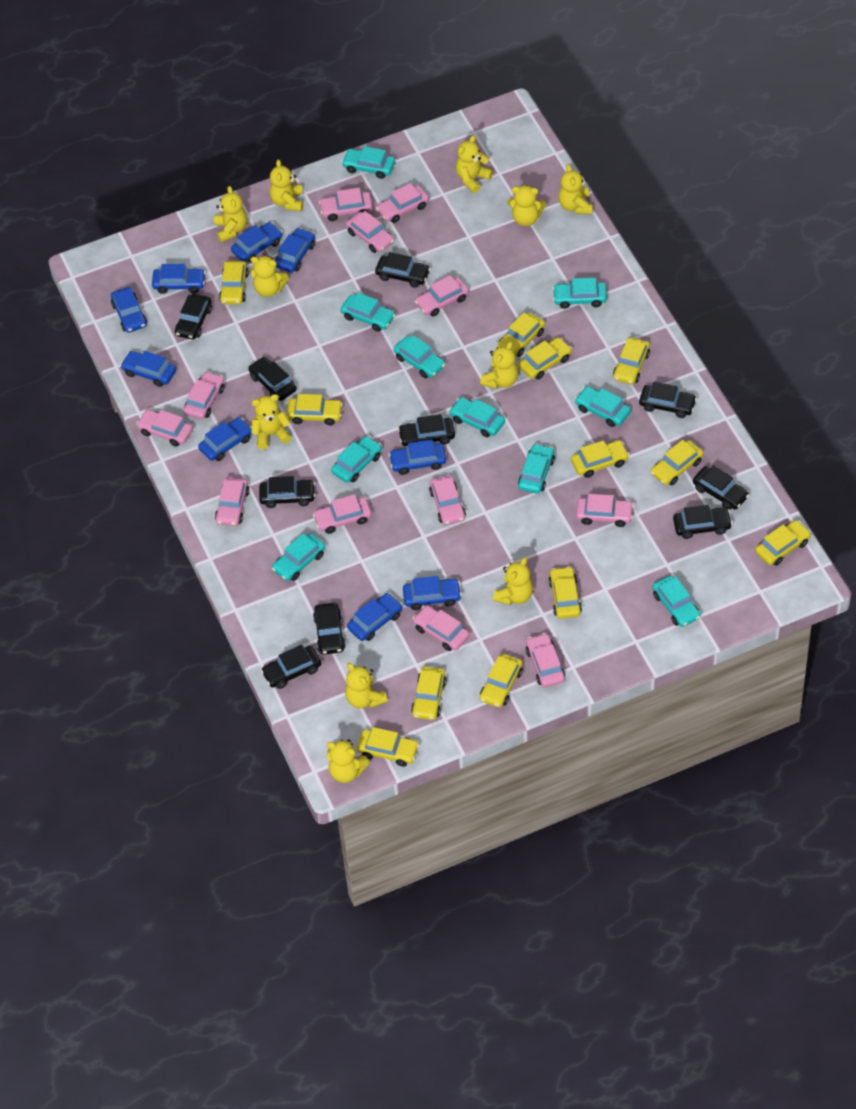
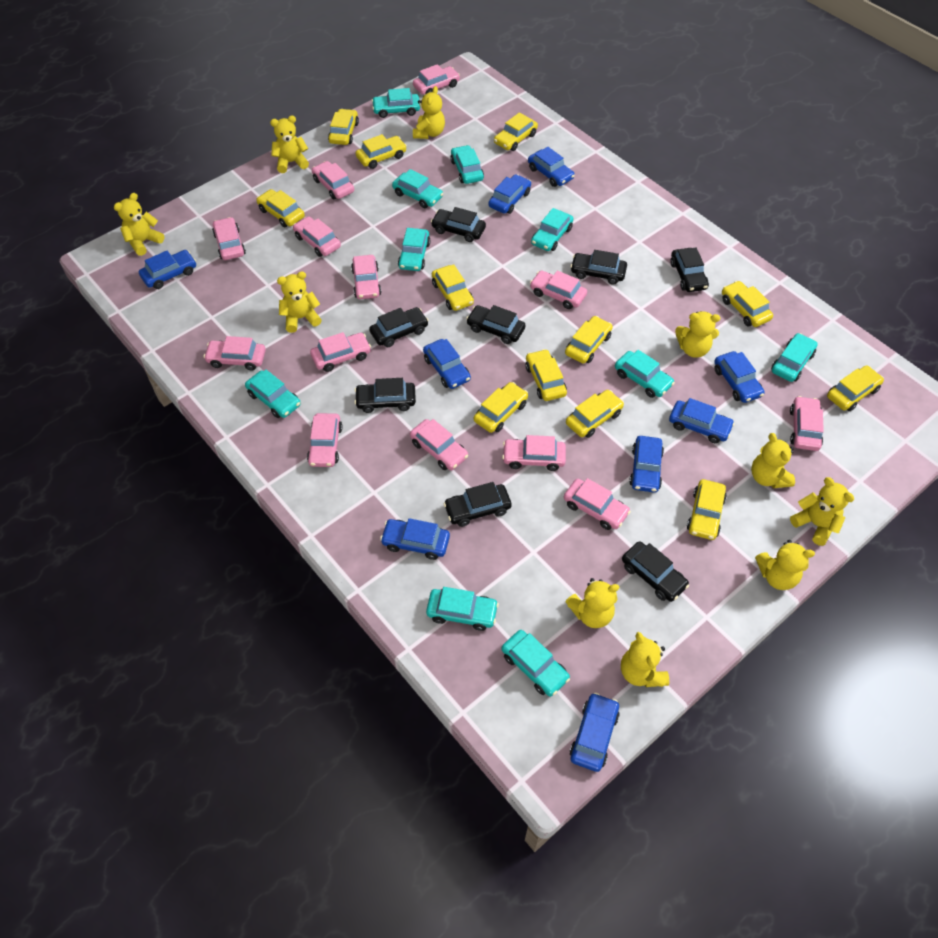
black car: [175,294,212,340] [248,357,297,401] [259,476,315,508] [261,645,322,689] [313,603,346,655] [375,252,430,288] [398,414,455,446] [639,382,697,418] [673,505,732,539] [693,465,749,510] = 10 -> [354,378,416,413] [369,307,429,347] [431,207,486,242] [443,482,512,527] [466,305,526,344] [570,250,627,285] [622,541,689,602] [670,247,709,292] = 8
pink car: [136,410,193,447] [183,371,224,419] [215,477,249,526] [313,494,372,534] [319,188,373,221] [346,211,394,253] [376,183,429,223] [412,605,470,651] [415,275,469,316] [429,475,466,525] [526,633,565,687] [576,494,634,527] = 12 -> [204,336,266,371] [212,217,246,260] [293,216,341,257] [307,413,342,467] [310,332,371,372] [312,161,354,199] [351,255,381,299] [410,419,468,470] [413,64,460,95] [502,435,566,471] [530,270,587,309] [564,478,631,530] [790,396,824,451] = 13
yellow teddy bear: [214,186,247,242] [250,256,289,297] [251,394,292,450] [269,159,303,211] [327,739,370,783] [345,663,388,709] [456,135,493,193] [480,341,519,389] [493,557,533,605] [507,185,546,226] [558,164,593,214] = 11 -> [114,193,164,256] [270,116,309,173] [277,271,322,333] [413,86,445,139] [566,578,619,628] [621,632,669,687] [675,311,720,358] [751,433,795,488] [755,540,815,590] [790,477,854,546] = 10

